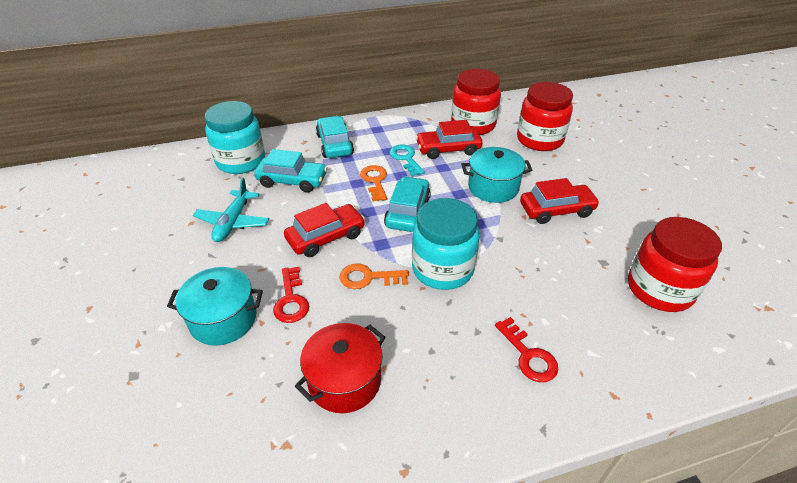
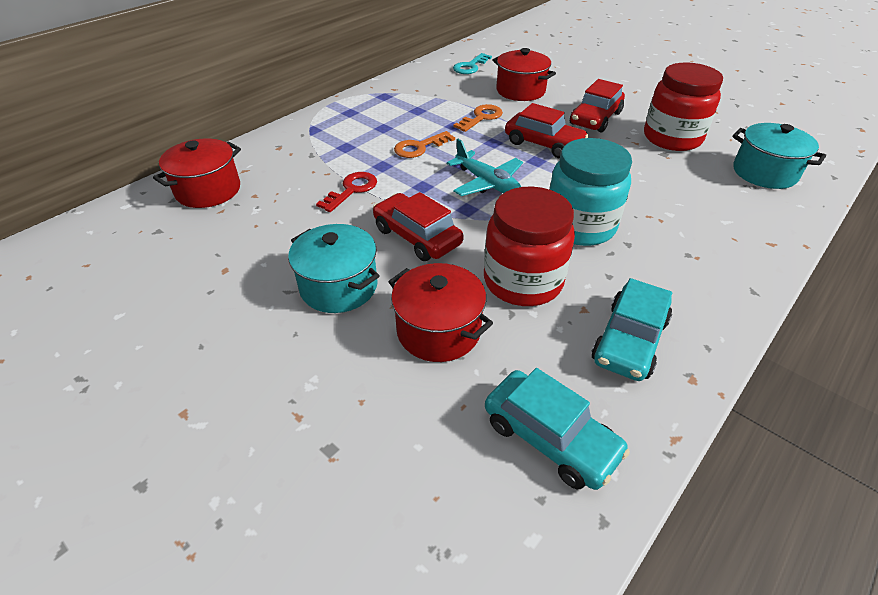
red jar: [451,69,501,135] [517,82,573,151] [628,217,722,312] = 3 -> [484,187,575,306] [644,62,723,151] = 2
red key: [273,267,309,323] [495,317,558,382] = 2 -> [316,172,377,212] = 1
red pot: [295,323,386,413] = 1 -> [153,139,241,208] [388,263,493,362] [493,48,556,101] = 3
turquoise car: [254,149,327,193] [316,116,354,158] [384,176,431,232] = 3 -> [485,368,630,490] [591,278,672,381] = 2
turquoise jar: [205,101,265,174] [412,198,480,290] = 2 -> [549,138,632,246] = 1

